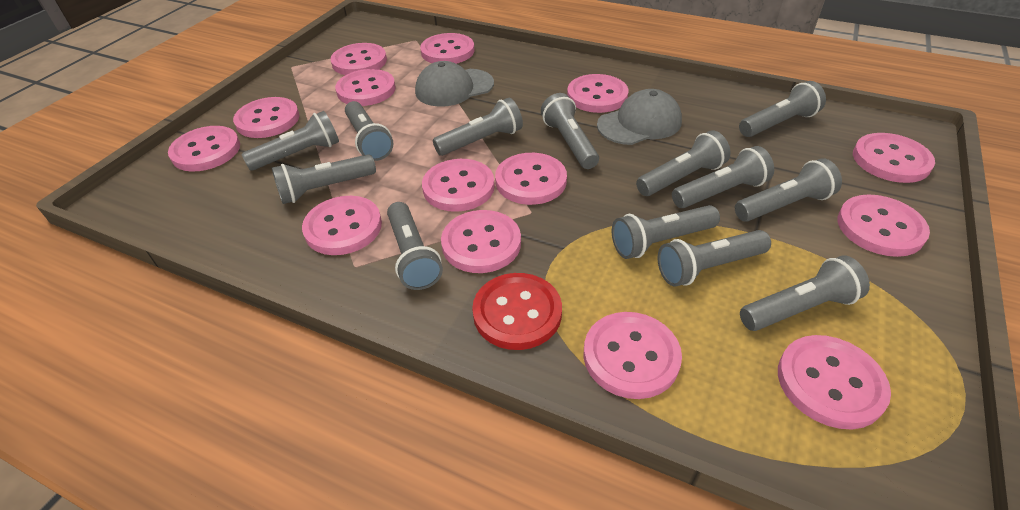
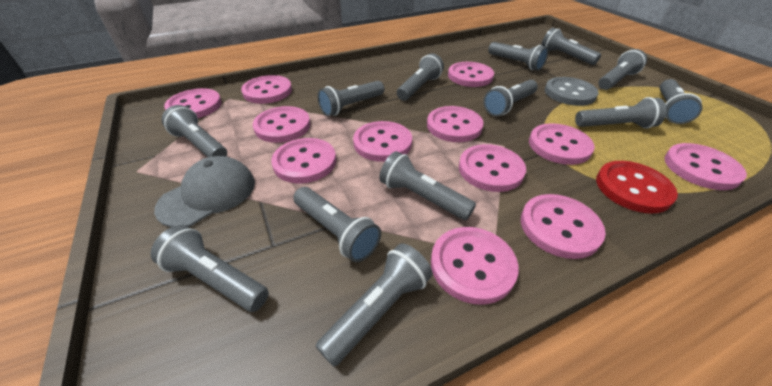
grey button: none = 0 -> [545,77,599,106] = 1
grey cap: [415,61,494,107] [597,89,682,145] = 2 -> [154,156,255,227] = 1
pink button: [168,126,240,172] [233,97,299,138] [302,196,382,255] [330,43,387,75] [335,69,396,106] [420,33,475,64] [422,159,495,212] [441,210,521,273] [495,153,567,205] [567,74,629,113] [584,312,682,399] [778,335,891,429] [837,194,930,257] [853,133,935,183] = 14 -> [164,88,222,118] [241,75,292,104] [253,106,310,143] [271,138,336,183] [353,121,412,162] [427,106,484,142] [431,227,519,305] [448,62,494,87] [459,144,526,192] [521,194,606,259] [529,123,595,165] [664,143,747,190] = 12

